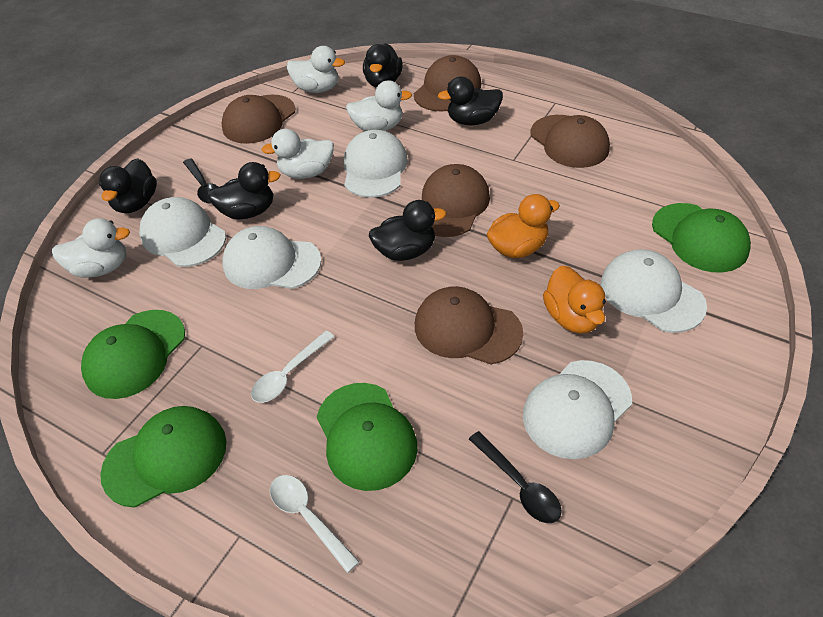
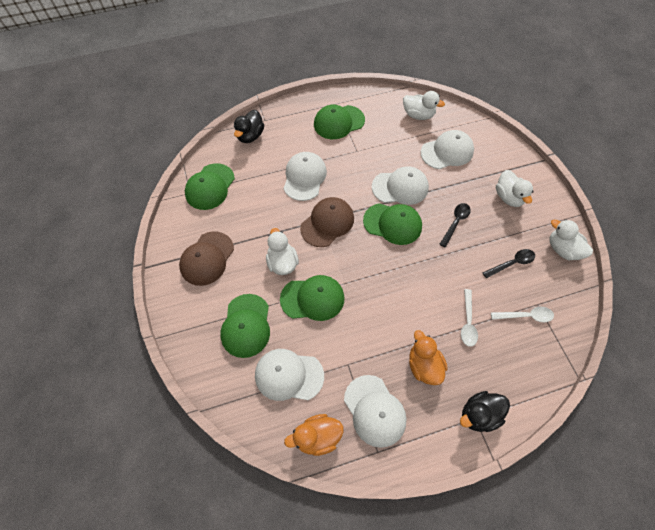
black duck: [99,158,157,213] [207,162,280,219] [363,43,403,88] [369,200,446,261] [438,76,503,125] = 5 -> [234,110,264,143] [460,391,510,432] = 2
brown cap: [221,95,296,144] [414,55,481,111] [415,286,523,365] [422,164,490,237] [530,115,610,168] = 5 -> [179,231,234,286] [300,197,354,247] = 2
green cap: [81,310,185,399] [100,406,226,508] [317,383,418,491] [652,203,751,272] = 4 -> [185,163,235,210] [220,294,270,358] [280,275,345,321] [314,105,365,139] [363,203,422,245] = 5

